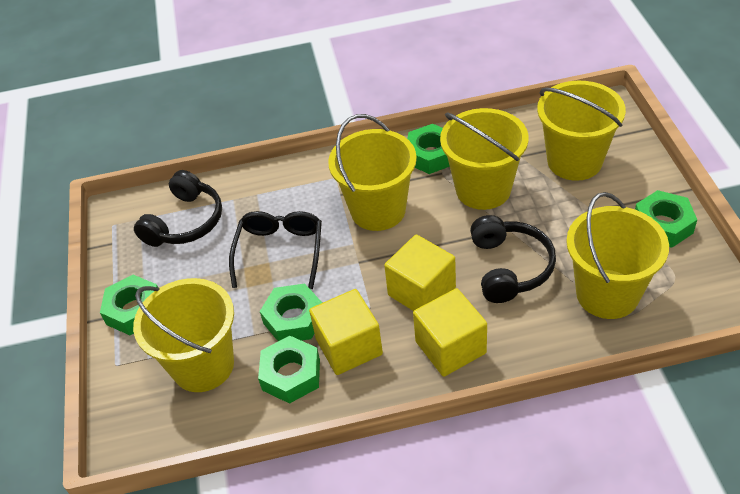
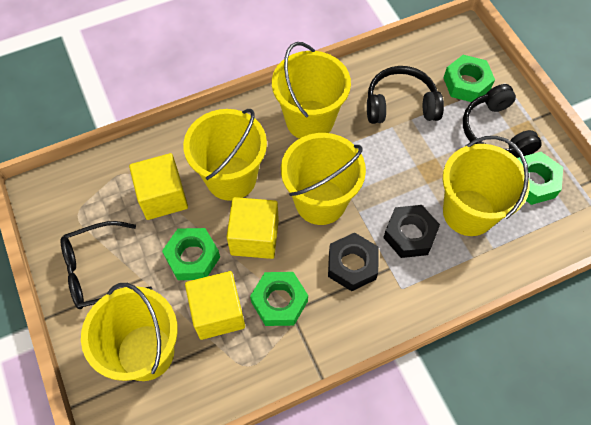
black nut: none = 0 -> [328,233,379,291] [383,205,440,258] = 2
green nut: [100,275,158,335] [258,336,320,404] [260,283,322,341] [408,124,450,174] [635,190,697,248] = 5 -> [162,228,220,280] [250,272,308,326] [444,55,495,102] [517,152,563,205] = 4

